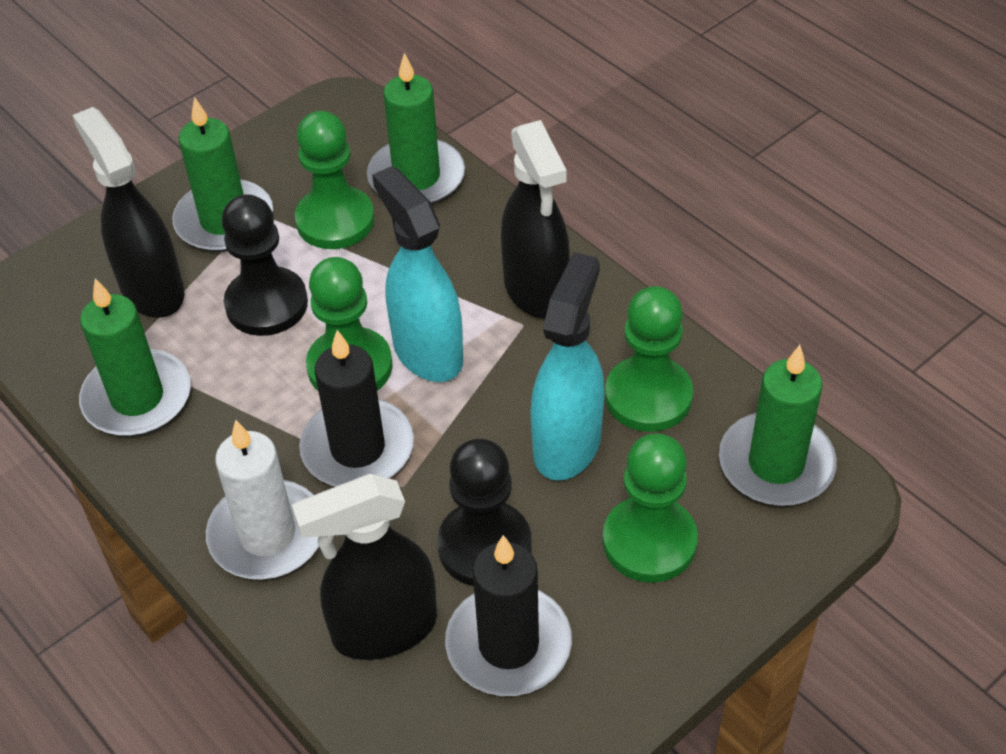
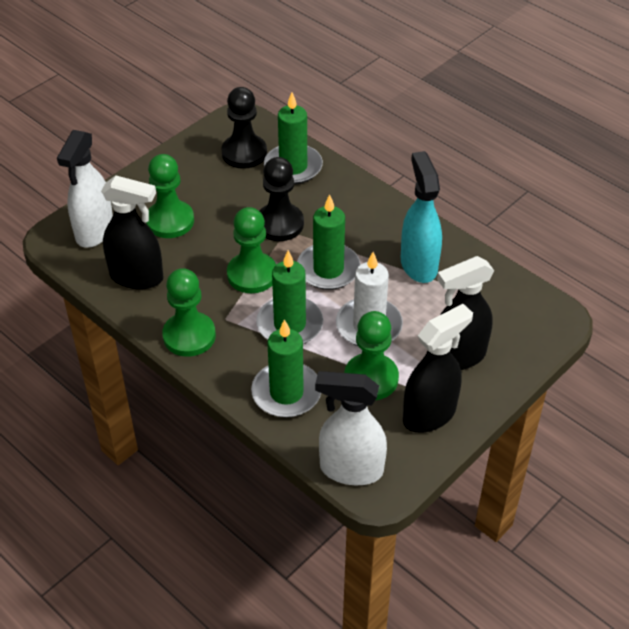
black candle: [299,330,414,487] [445,535,572,696] = 2 -> none = 0
turquoise spray bottle: [372,166,463,382] [530,252,604,481] = 2 -> [401,151,442,283] = 1
white spray bottle: none = 0 -> [57,130,113,248] [315,371,387,485] = 2

